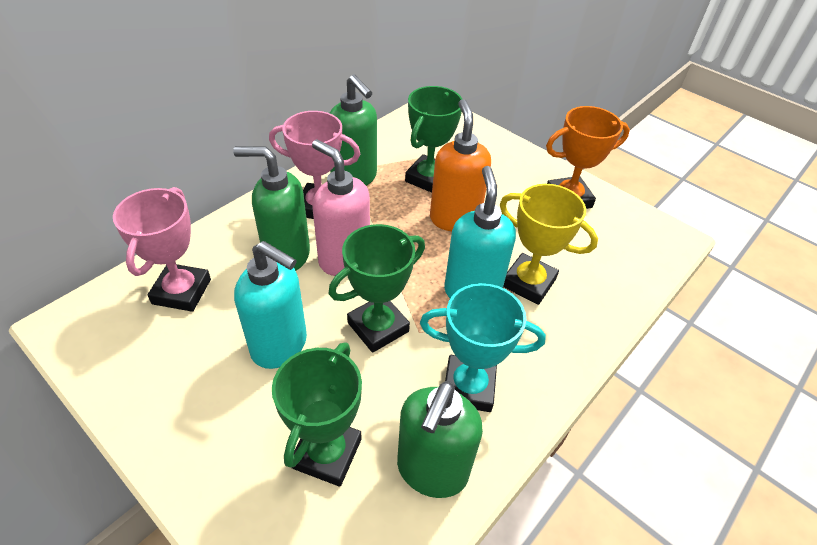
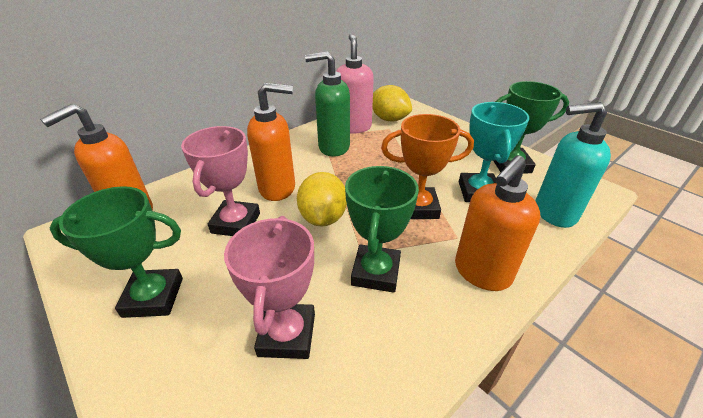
green soap dispenser: [233,146,310,271] [330,75,377,186] [397,381,483,498] = 3 -> [305,52,350,157] = 1
orange soap dispenser: [430,99,491,231] = 1 -> [40,104,153,211] [247,83,295,201] [455,155,540,291] = 3
turquoise soap dispenser: [234,241,307,369] [444,166,516,298] = 2 -> [536,102,611,228] = 1
yellow lemon: none = 0 -> [297,172,347,227] [372,85,412,122] = 2
yellow trophy: [500,184,598,305] = 1 -> none = 0

